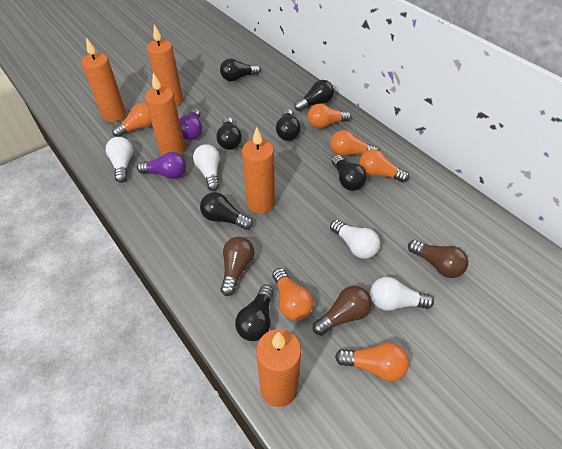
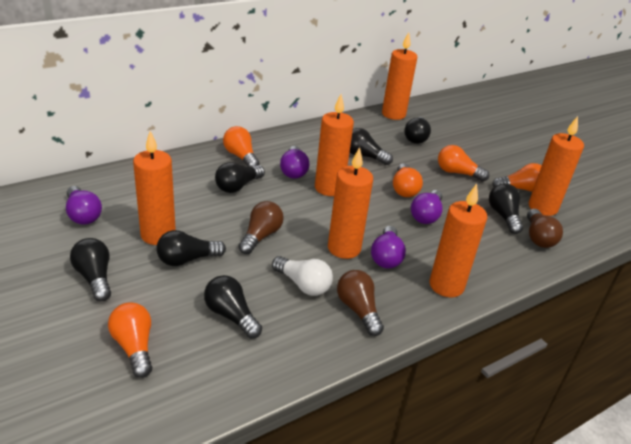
orange candle: [81,38,126,122] [145,73,186,155] [147,24,183,106] [242,127,275,214] [256,329,301,407] = 5 -> [133,131,176,245] [315,94,354,196] [328,147,373,259] [382,32,417,120] [430,184,487,297] [529,116,584,216] = 6
orange light bulb: [112,103,152,137] [272,268,313,320] [308,104,351,129] [330,130,379,156] [335,342,409,381] [359,149,409,182] = 6 -> [108,302,152,378] [223,126,260,167] [393,163,423,197] [438,145,489,181] [493,163,542,192] = 5
purple light bulb: [137,152,186,179] [179,108,202,140] = 2 -> [66,186,102,225] [280,146,309,179] [371,226,406,269] [411,190,443,224] = 4
white light bulb: [106,137,133,183] [193,144,220,191] [330,220,380,259] [370,277,434,311] = 4 -> [272,256,333,296] = 1

